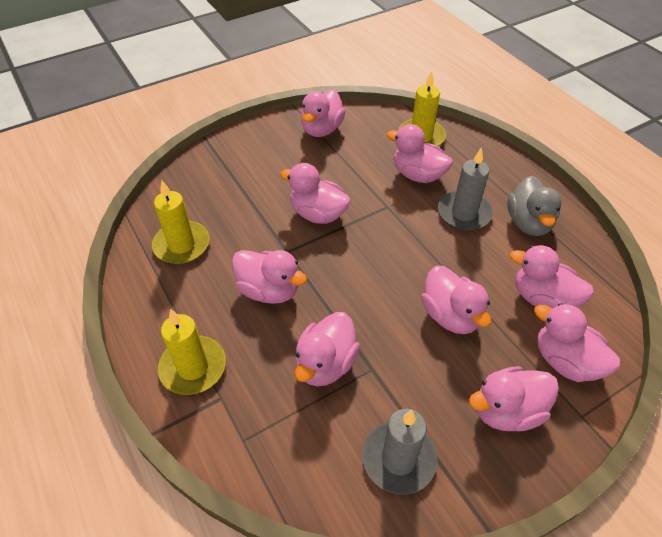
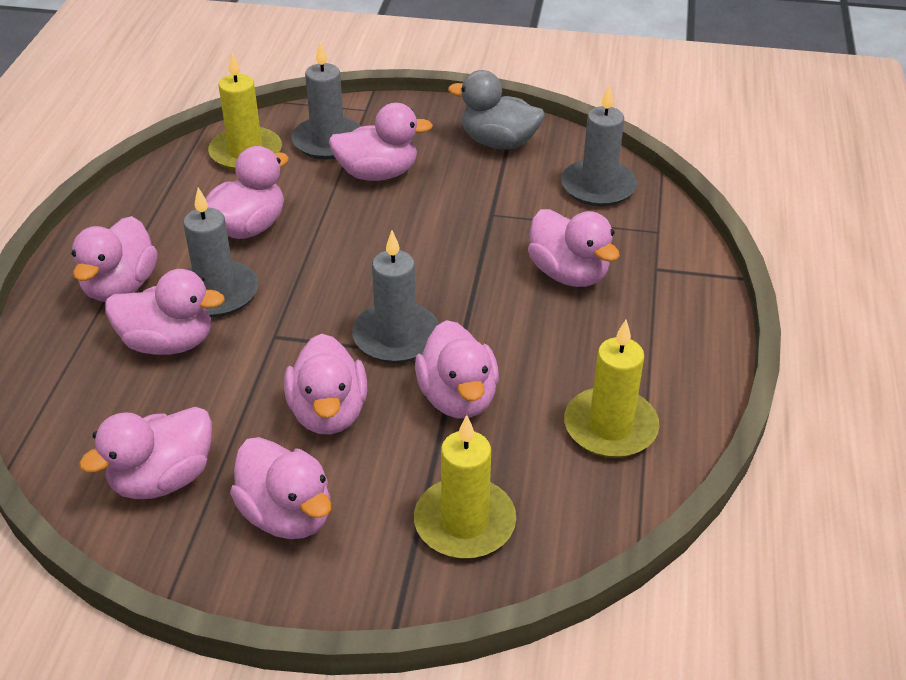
grey candle: [362,409,437,495] [438,147,493,231] = 2 -> [183,187,258,317] [292,42,361,159] [352,231,439,363] [561,84,637,207] = 4

